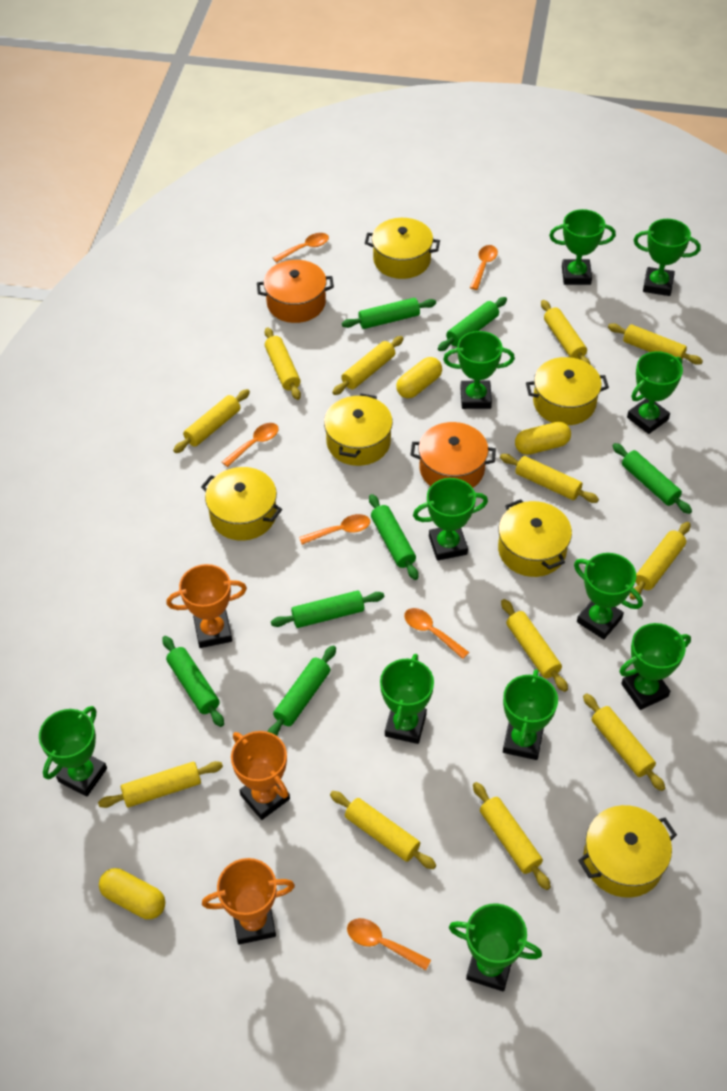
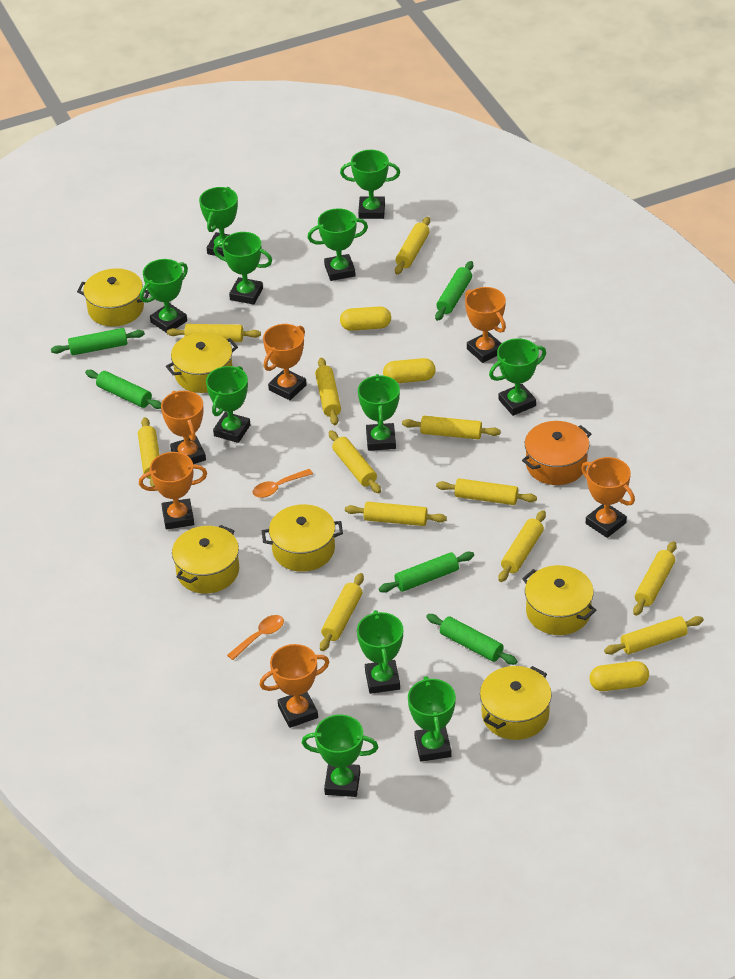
green rolling pin: [162,636,224,727] [267,646,336,736] [271,591,384,628] [342,298,436,329] [369,494,418,580] [438,297,507,351] [612,443,692,514] = 7 -> [51,328,145,355] [85,370,161,409] [379,552,474,593] [426,614,518,665] [435,261,473,321] = 5
orange pot: [257,260,334,323] [411,422,496,488] = 2 -> [522,421,591,485] = 1
orange spoon: [222,423,279,467] [273,233,329,263] [299,514,370,545] [347,918,431,970] [404,608,469,659] [470,245,498,290] = 6 -> [227,615,284,660] [252,469,313,498] = 2
orange trophy: [166,564,247,648] [202,858,295,944] [231,731,290,820] = 3 -> [139,452,207,530] [161,391,206,464] [259,644,330,728] [263,324,307,400] [465,287,506,363] [581,457,635,538] = 6

